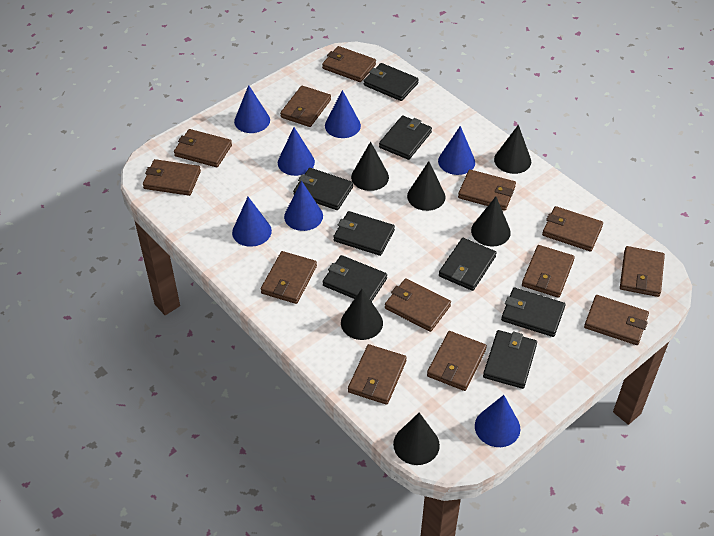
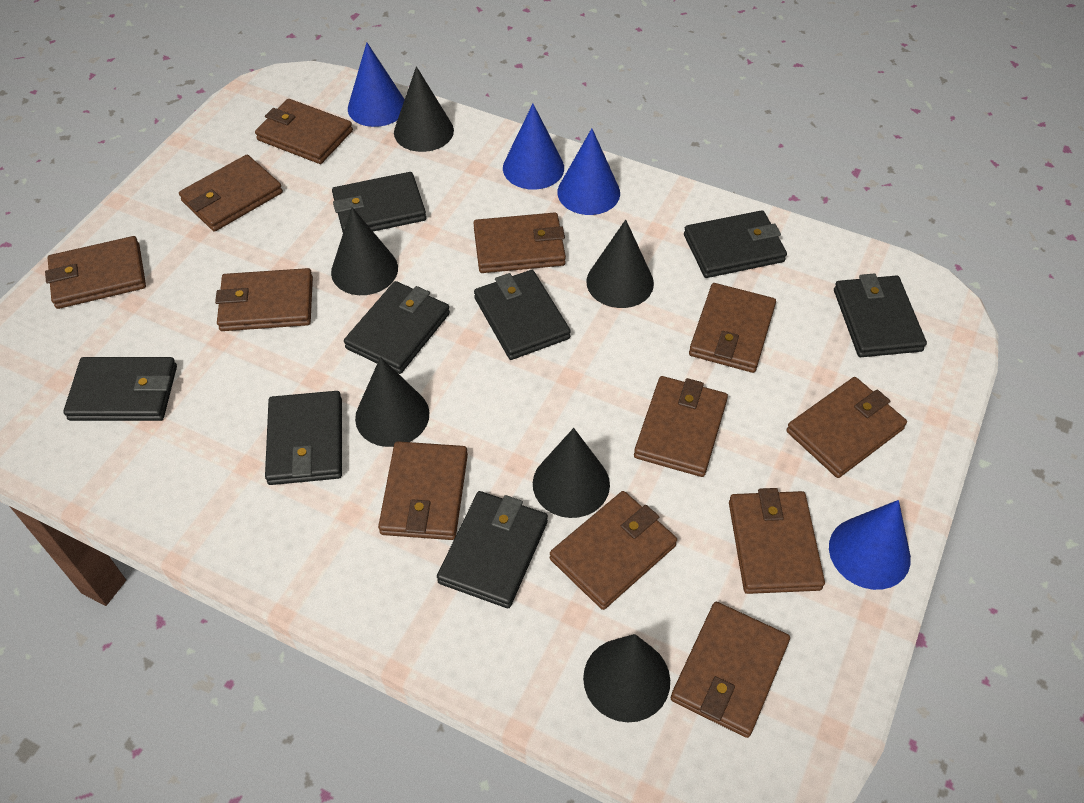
blue cone: [232,197,272,247] [234,85,270,133] [278,127,315,176] [284,181,323,231] [325,90,361,138] [438,126,475,175] [475,395,520,447] = 7 -> [348,42,405,127] [503,104,564,190] [557,129,620,215] [829,500,911,590] = 4
brown wallet: [143,159,201,196] [174,129,232,167] [261,251,317,304] [280,86,331,127] [322,46,376,82] [348,344,407,405] [385,278,451,332] [427,331,487,391] [458,169,516,211] [522,245,575,298] [542,206,603,252] [584,295,649,345] [620,246,665,297] = 13 -> [45,236,146,309] [179,155,283,232] [215,268,313,331] [255,99,353,164] [378,441,468,540] [473,212,566,273] [550,491,677,610] [634,376,728,477] [671,602,790,738] [689,283,776,373] [729,488,825,594] [786,377,907,478] = 12

